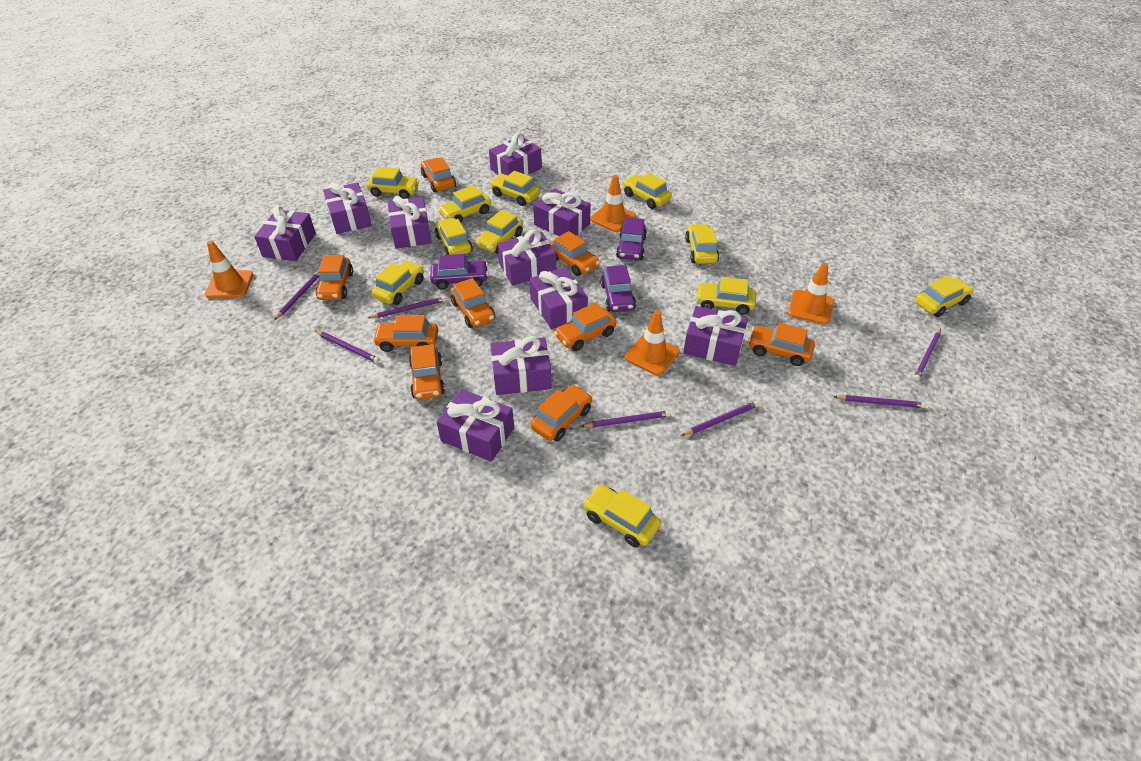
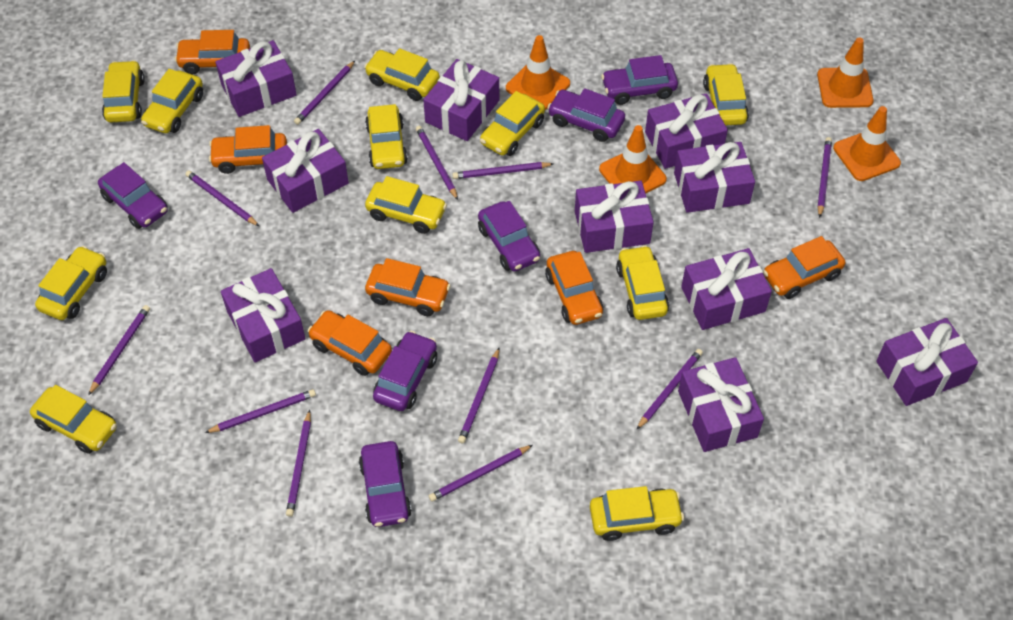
orange car: [316,255,353,300] [373,315,438,352] [409,344,445,400] [421,158,456,192] [450,278,495,328] [531,384,592,441] [550,231,600,276] [554,303,616,351] [748,323,815,366] = 9 -> [175,30,250,74] [209,125,287,174] [307,310,392,376] [365,258,451,316] [545,251,603,325] [763,236,845,299] = 6
purple car: [430,254,488,290] [600,265,636,312] [616,217,647,260] = 3 -> [98,162,168,229] [359,441,412,527] [373,331,437,411] [478,201,540,271] [547,88,625,142] [601,55,678,105] = 6
purple pencil: [274,271,319,320] [315,331,380,363] [368,296,446,318] [582,411,671,427] [681,401,759,436] [834,395,926,408] [914,329,941,381] = 7 -> [88,305,150,396] [186,170,259,226] [205,389,316,433] [286,410,311,517] [294,61,355,125] [416,125,458,200] [429,445,533,502] [452,162,553,179] [458,348,499,444] [636,349,703,430] [817,137,832,218] = 11

